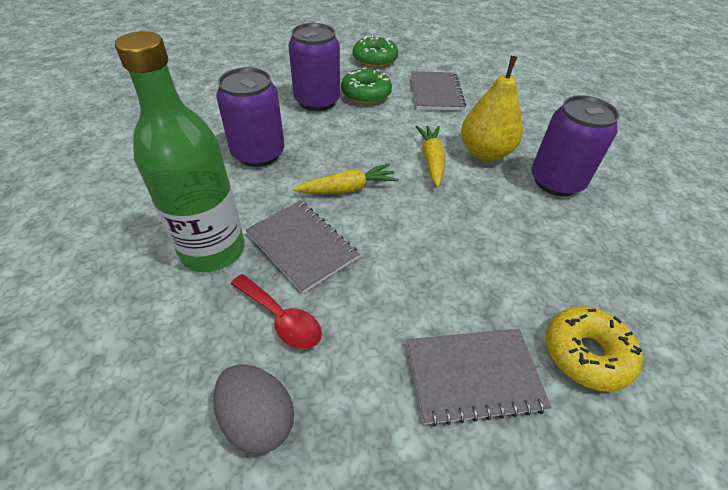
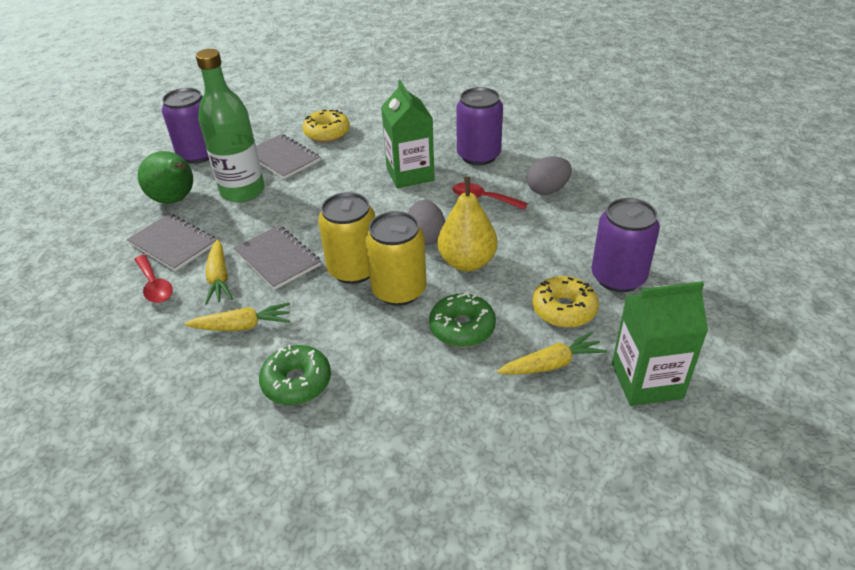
green carton: none = 0 -> [381,80,435,188] [612,281,708,406] = 2
green pear: none = 0 -> [138,151,193,204] = 1
grey egg: [213,364,294,454] = 1 -> [408,200,445,245] [527,156,572,195] = 2
red spoon: [231,274,322,349] = 1 -> [134,255,173,303] [453,183,528,210] = 2
yellow can: none = 0 -> [318,192,375,284] [365,211,427,306] = 2
yellow carrot: [293,163,399,194] [415,126,445,187] = 2 -> [184,303,290,331] [205,239,233,305] [497,332,607,375] = 3
yellow donut: [546,306,643,392] = 1 -> [302,110,350,142] [532,276,599,328] = 2

